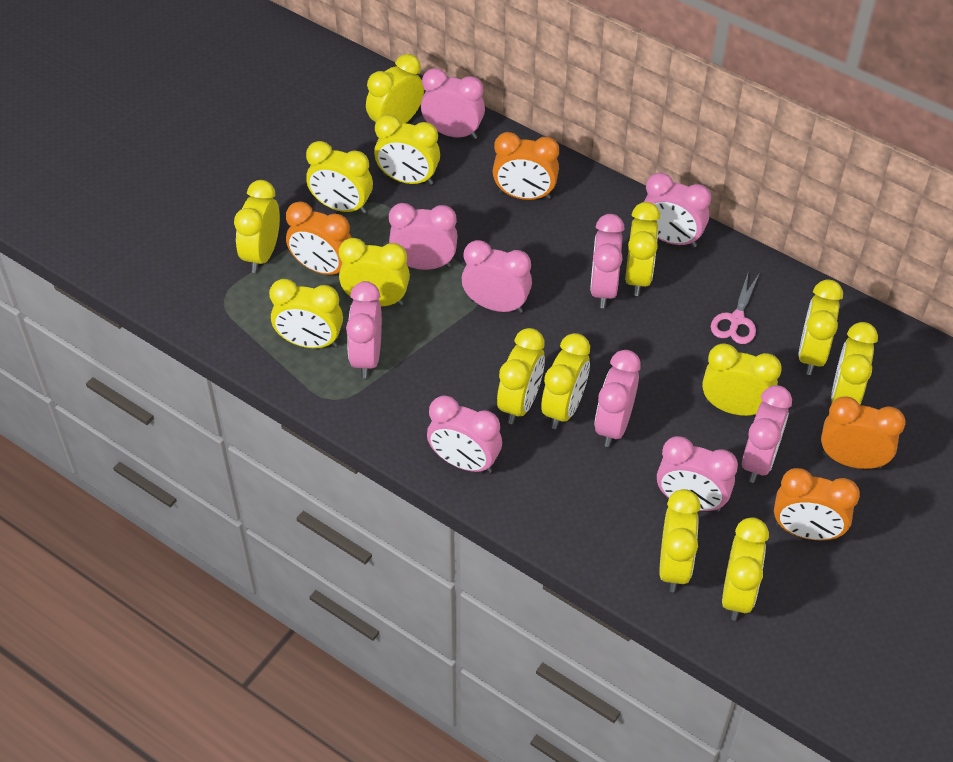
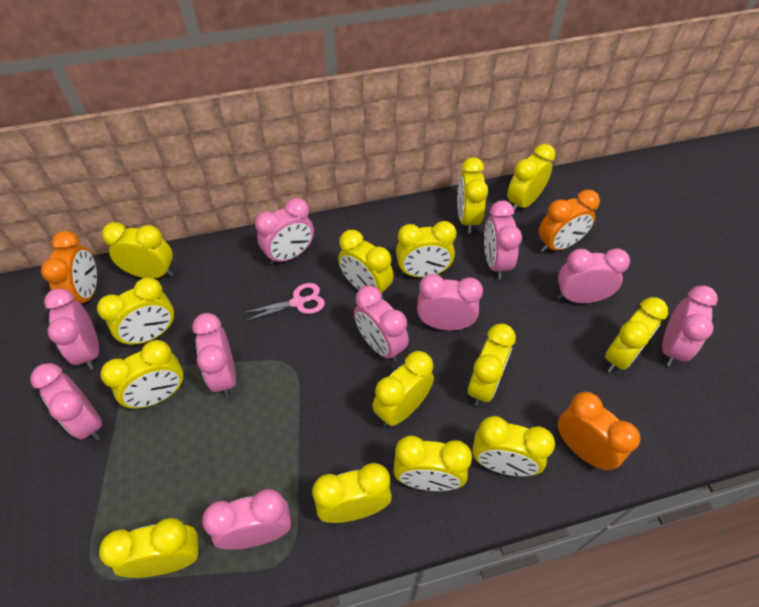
orange clock: [286,202,352,275] [493,132,559,200] [774,468,860,540] [821,396,906,469] = 4 -> [41,231,97,306] [538,190,600,253] [558,392,641,470] = 3

